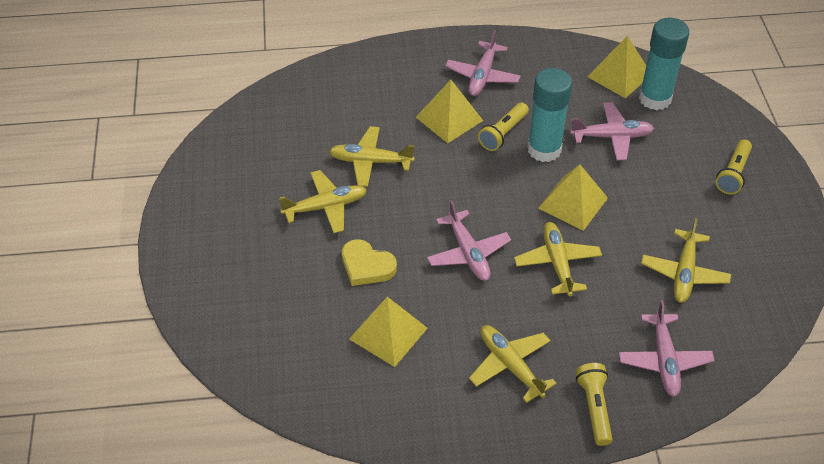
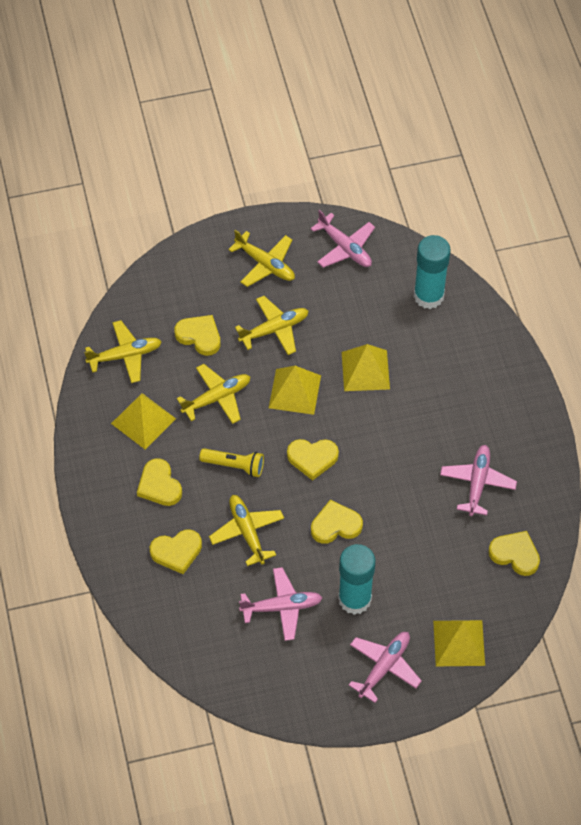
yellow flashlight: [478,103,529,151] [576,363,613,446] [716,139,752,194] = 3 -> [199,448,264,477] = 1
yellow heart: [342,239,397,286] = 1 -> [137,458,182,506] [150,529,202,574] [174,315,220,356] [287,439,339,481] [311,500,363,544] [488,531,540,576] = 6

